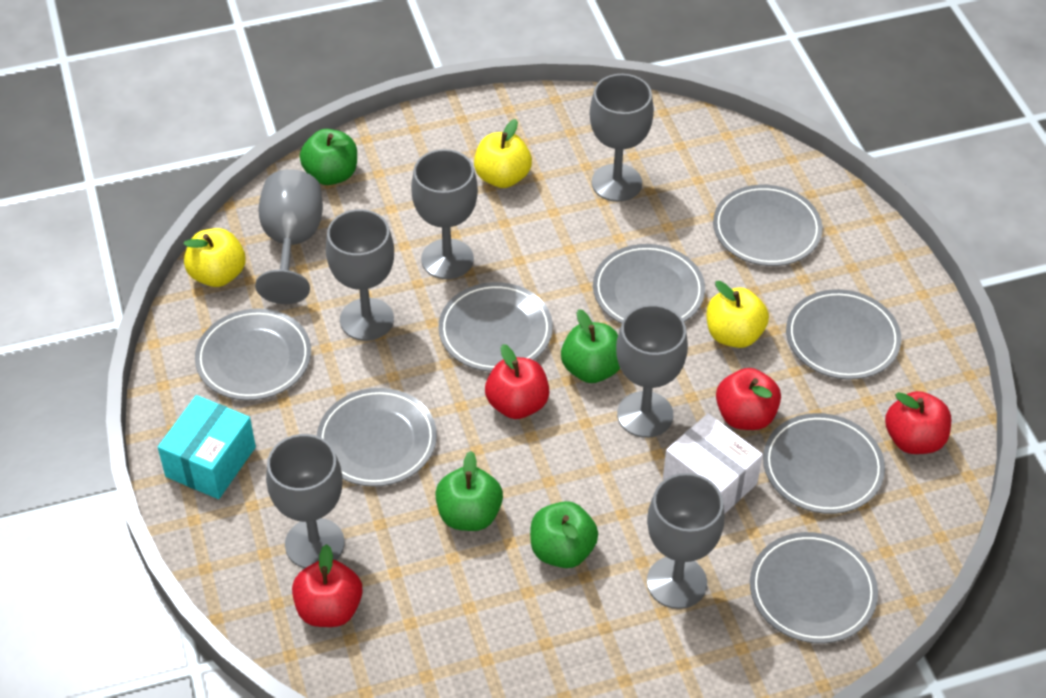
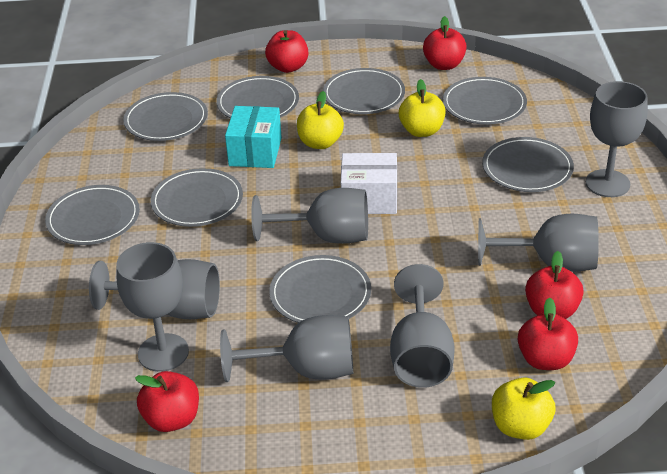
green apple: [300,129,357,185] [435,451,503,531] [530,501,598,568] [561,309,620,383] = 4 -> none = 0
red apple: [292,544,363,627] [485,344,549,419] [716,368,781,430] [885,391,951,454] = 4 -> [135,371,199,432] [265,30,308,73] [423,16,467,70] [518,297,578,370] [525,251,584,319] = 5

